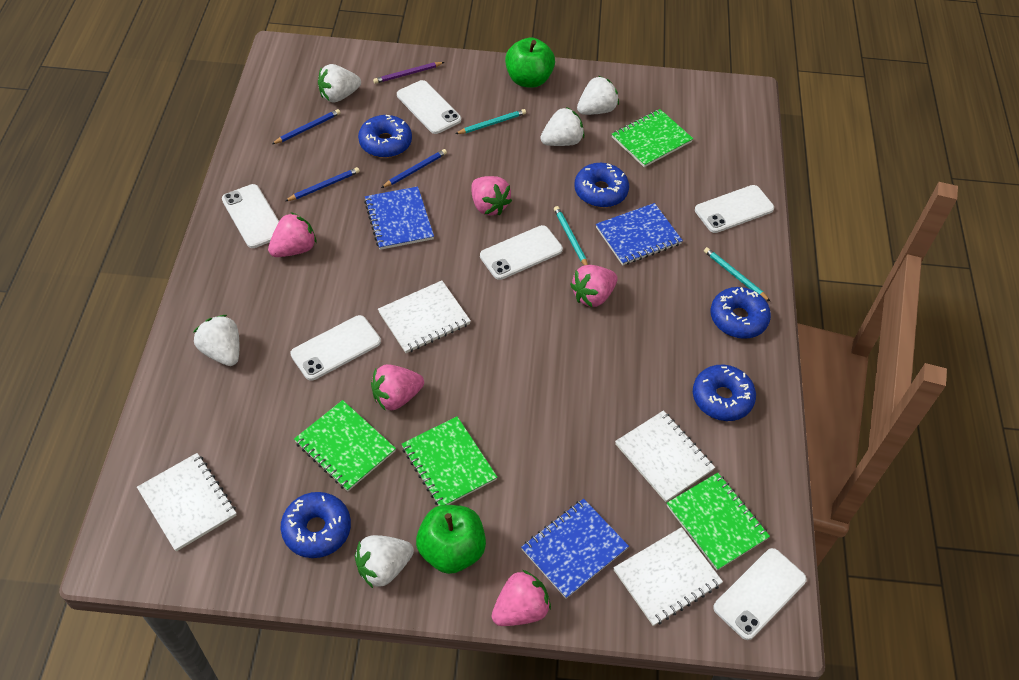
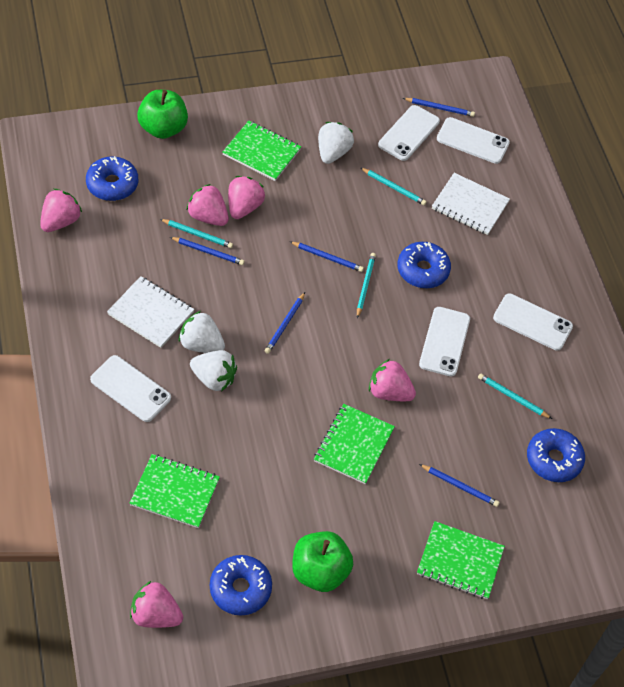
blue donut: [281,492,351,558] [358,115,412,158] [574,163,629,208] [693,365,756,421] [711,287,771,339] = 5 -> [86,156,138,201] [210,555,272,616] [398,242,451,288] [527,428,585,482] = 4
blue notebook: [364,186,434,250] [521,499,629,599] [596,203,683,265] = 3 -> none = 0
blue pencil: [272,109,340,144] [285,167,360,201] [381,149,447,188] = 3 -> [170,237,245,265] [264,292,305,354] [289,241,364,272] [403,98,475,117] [419,464,500,507] = 5
purple pencil: [373,62,444,84] = 1 -> none = 0
turquoise pencil: [455,109,526,134] [554,206,588,265] [704,247,770,301] = 3 -> [160,219,233,248] [357,253,376,318] [361,168,427,205] [478,373,552,419] = 4
white notebook: [137,453,237,552] [378,280,471,353] [614,527,723,626] [615,410,715,502] = 4 -> [107,276,194,348] [432,173,510,235] = 2
white phone: [222,184,279,248] [290,315,381,381] [397,80,461,134] [480,225,563,280] [695,185,774,233] [713,548,807,640] = 6 -> [90,355,171,422] [378,105,440,161] [419,307,470,377] [437,117,510,164] [493,293,573,351] = 5
white strawberry: [194,315,239,366] [318,64,361,103] [355,535,414,588] [540,107,584,146] [577,76,619,115] = 5 -> [179,311,225,353] [190,350,237,392] [318,122,354,164] = 3

